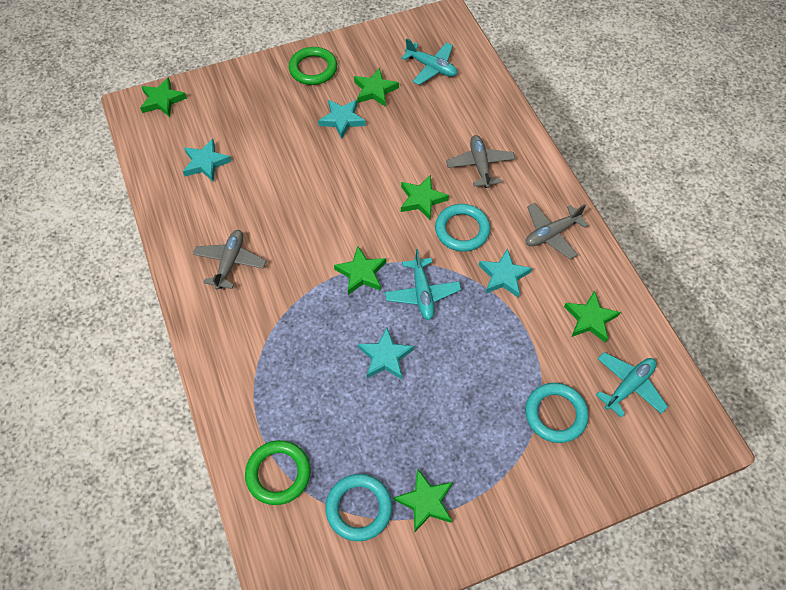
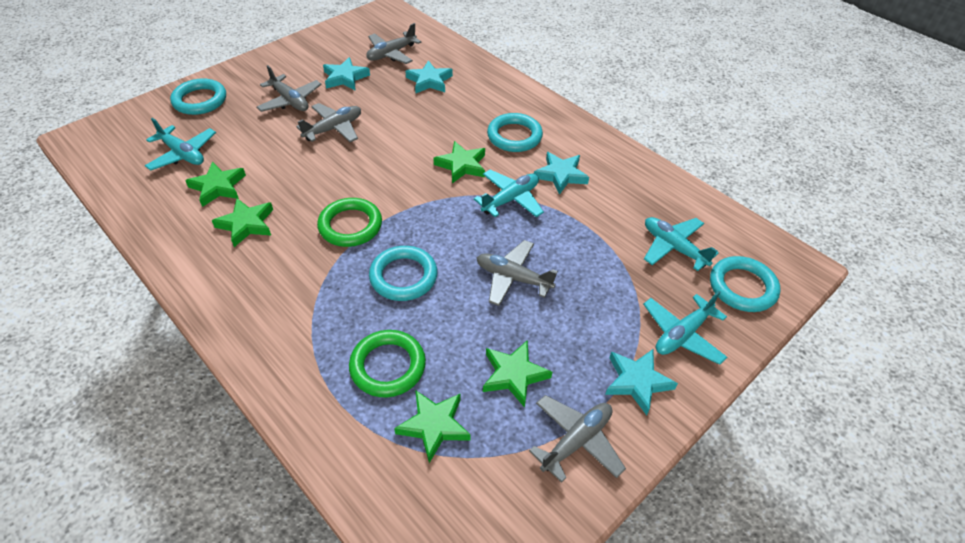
green star: [140,77,187,117] [334,246,386,295] [354,68,399,107] [394,469,453,532] [401,175,449,220] [564,290,620,343] = 6 -> [185,162,246,207] [212,199,273,247] [394,390,471,463] [434,141,485,183] [483,340,552,408] = 5
grey plane: [193,230,266,290] [446,135,515,188] [526,203,588,259] = 3 -> [256,65,322,112] [296,103,361,142] [366,23,421,64] [477,240,558,306] [529,395,626,483] = 5
turquoise plane: [385,249,461,320] [401,38,457,85] [596,352,668,418] = 3 -> [145,118,216,171] [474,170,544,217] [643,291,727,365] [644,217,719,271] = 4
turquoise ring: [325,474,392,541] [435,204,490,252] [525,383,588,443] = 3 -> [170,78,226,115] [369,246,437,301] [487,113,543,152] [710,256,781,312] = 4

